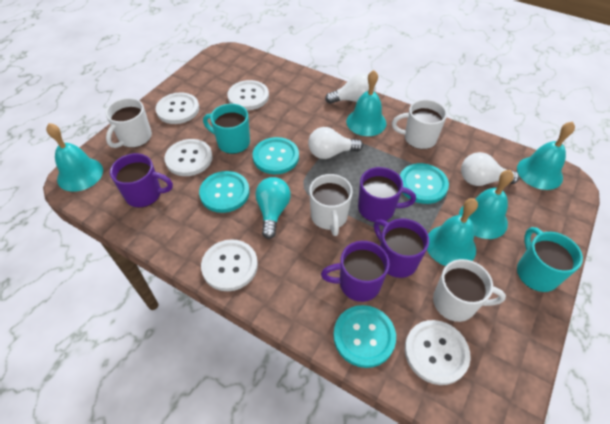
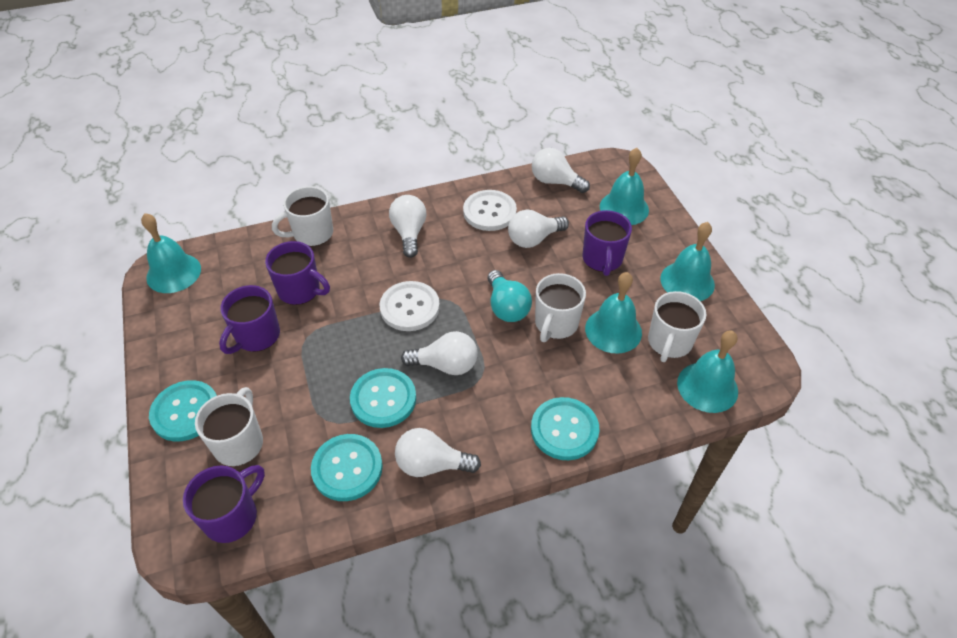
turquoise mug: [203,104,250,154] [517,227,583,292] = 2 -> none = 0
white button: [156,92,199,124] [164,139,213,176] [201,239,258,291] [227,80,269,110] [405,320,471,385] = 5 -> [380,281,440,331] [463,190,517,231] = 2
white light bulb: [308,127,363,159] [325,73,376,104] [461,152,519,186] = 3 -> [389,195,427,258] [395,428,481,477] [401,331,478,375] [508,210,569,248] [532,148,590,193] = 5

